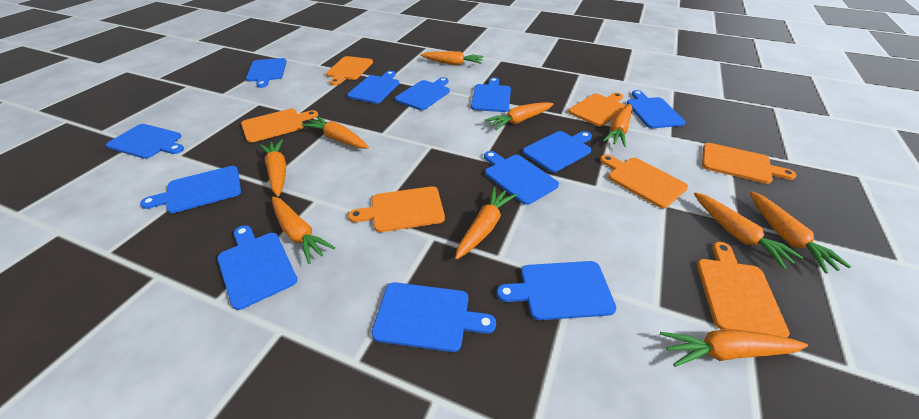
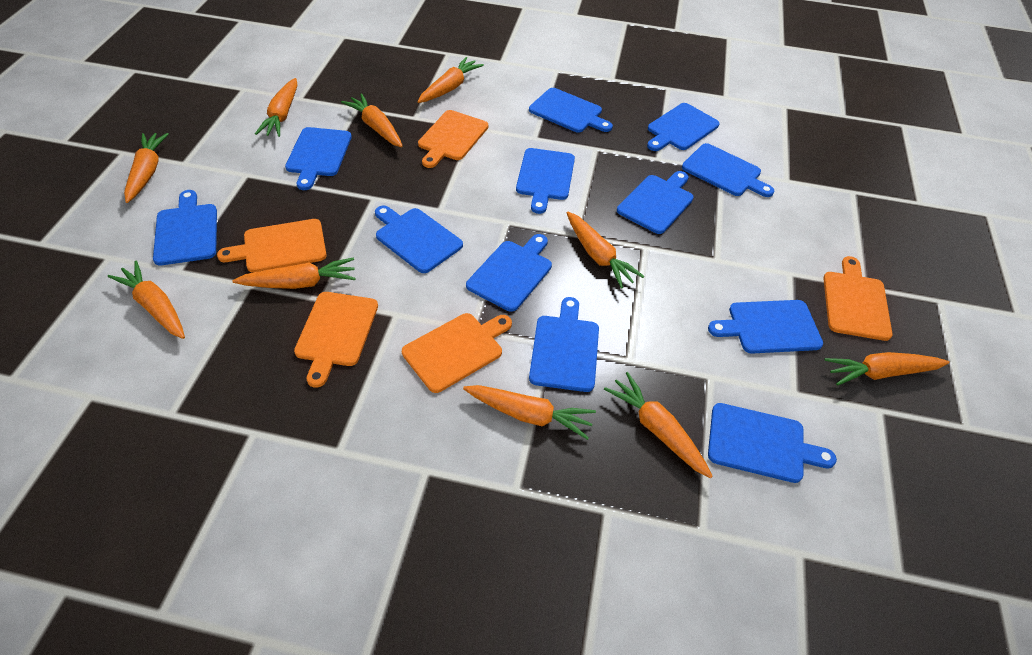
orange cutting board: [241,109,318,143] [326,56,373,86] [348,186,445,232] [568,92,626,126] [600,154,688,208] [697,242,790,338] [702,143,796,184] = 7 -> [217,219,326,273] [294,292,378,388] [402,313,512,393] [418,110,488,168] [823,256,893,341] = 5

